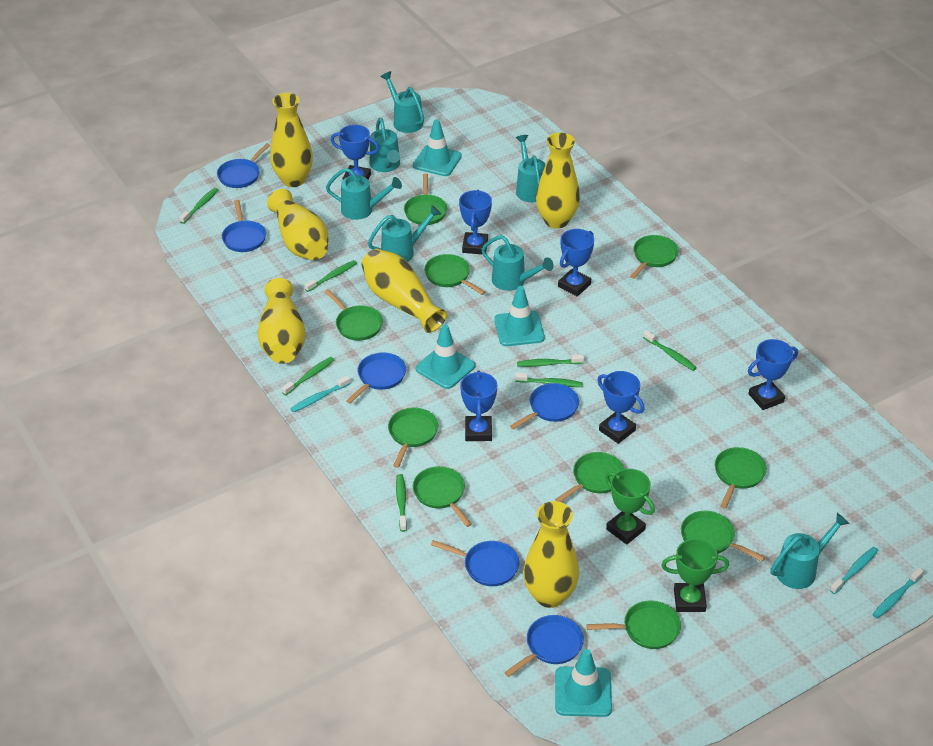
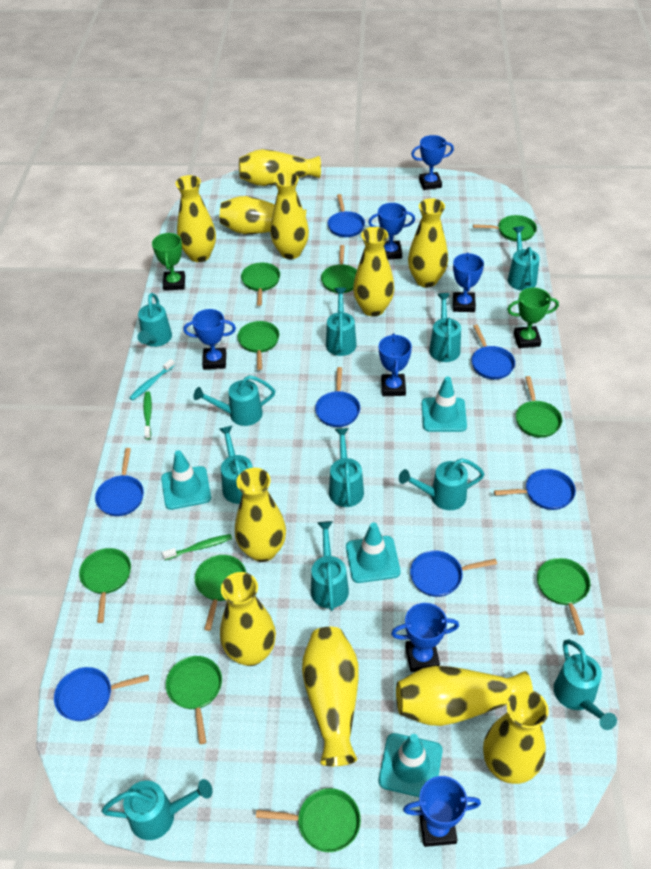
blue pan: [217,143,270,188] [222,200,266,252] [346,353,406,404] [431,540,519,586] [504,615,584,677] [510,383,579,429] = 6 -> [54,667,149,721] [95,448,144,516] [315,367,360,427] [328,194,365,237] [410,550,497,597] [471,325,515,379] [494,469,576,510] = 7
blue trophy: [331,125,379,179] [459,190,492,254] [460,370,497,441] [558,229,594,296] [597,371,644,444] [748,339,798,410] = 6 -> [183,309,236,369] [368,203,415,260] [379,333,412,396] [391,603,459,672] [403,776,481,847] [411,135,454,190] [453,253,484,312] = 7
green toothbrush: [179,188,219,224] [282,357,334,396] [305,260,357,292] [396,474,407,532] [515,372,583,387] [517,355,584,367] [643,330,697,371] = 7 -> [143,391,152,440] [162,534,232,560] = 2
turquoise toothbrush: [290,376,351,412] [830,547,878,594] [872,568,924,619] = 3 -> [129,359,175,400] = 1
turquoise watering can: [326,168,402,220] [368,205,441,262] [370,118,400,172] [380,71,424,133] [481,235,554,291] [516,135,546,202] [770,513,850,589] = 7 -> [102,779,212,840] [137,293,172,347] [193,375,275,426] [219,426,253,504] [311,521,349,611] [326,287,357,356] [329,428,364,507] [399,458,484,510] [429,293,461,362] [508,226,540,291] [554,639,617,730] = 11
yellow vase: [258,278,306,364] [267,189,329,260] [270,93,313,187] [361,249,447,333] [523,501,579,608] [536,132,580,229] = 6 -> [176,175,216,262] [220,196,306,234] [220,572,276,666] [235,468,286,562] [239,149,321,186] [270,172,309,259] [302,627,358,766] [353,227,394,317] [396,666,533,726] [408,198,448,288] [483,689,549,784] = 11

